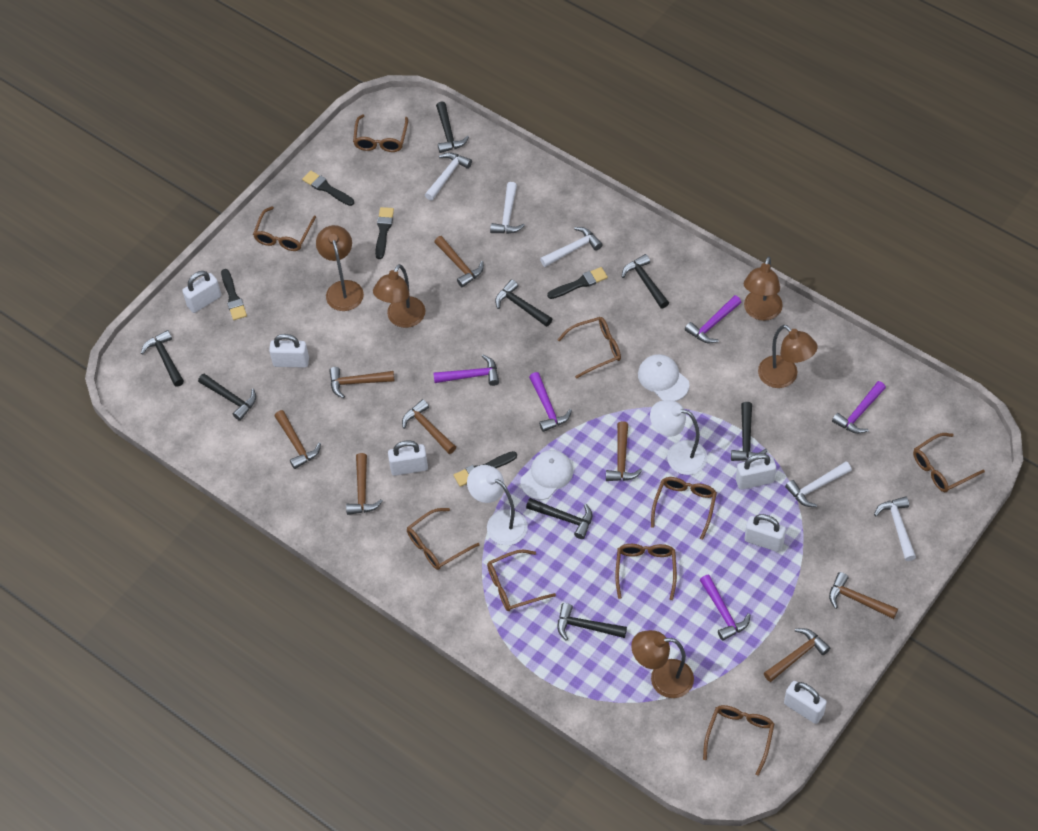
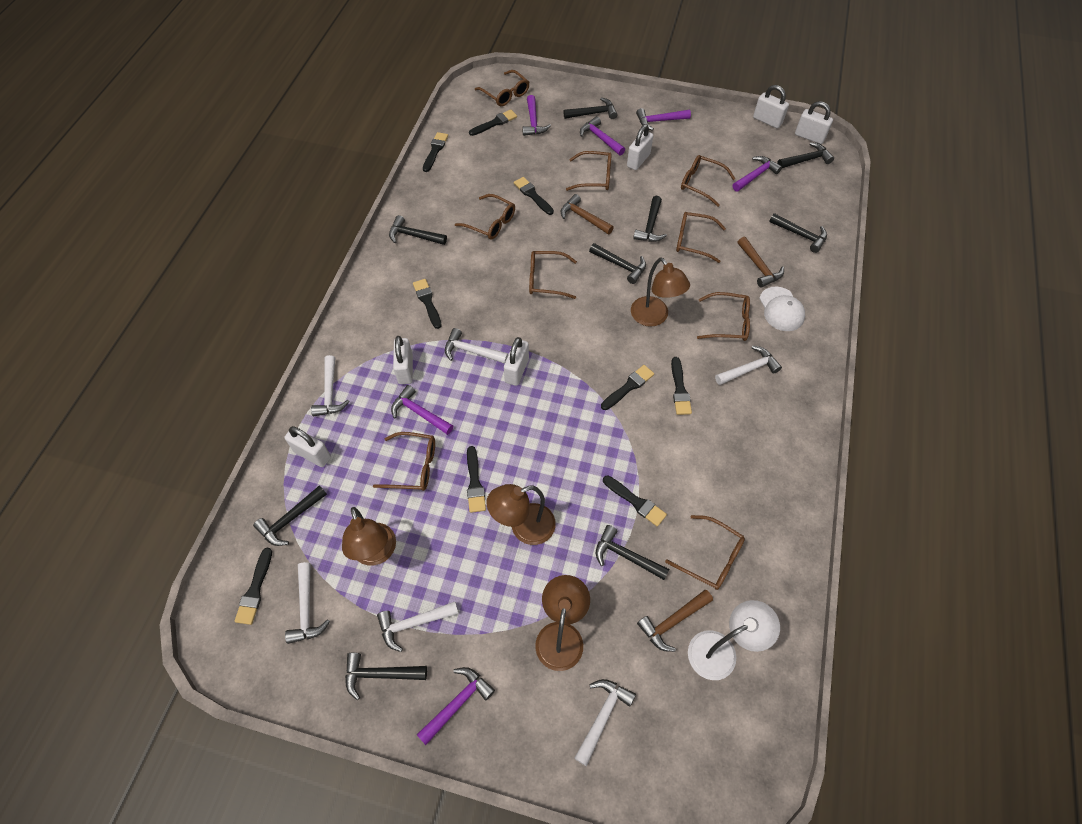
black brush: [221,269,247,320] [302,171,354,206] [375,207,394,259] [454,451,517,487] [547,267,608,299] = 5 -> [234,547,272,625] [413,279,442,329] [423,132,448,172] [467,446,486,513] [469,109,517,136] [514,177,554,215] [601,365,654,410] [603,475,667,527] [671,357,692,415] = 9
black hammer: [141,330,184,387] [198,374,256,421] [436,102,469,153] [495,279,552,327] [526,498,592,539] [557,603,627,641] [622,254,669,309] [731,402,768,461] = 8 -> [253,485,327,546] [345,653,427,700] [389,215,447,245] [563,98,618,119] [589,243,646,284] [596,525,669,580] [633,196,667,242] [769,213,827,253] [777,142,834,168] = 9
brown hammer: [275,410,321,469] [329,367,394,399] [346,453,383,515] [402,399,456,454] [434,236,484,287] [606,421,642,481] [764,628,830,682] [829,572,898,619] = 8 -> [561,194,614,234] [637,590,713,652] [738,237,784,288] = 3
brown lamp: [316,225,364,311] [373,264,425,328] [631,630,694,698] [744,256,783,321] [758,325,818,388] = 5 -> [342,507,396,566] [486,484,556,545] [535,575,590,671] [631,258,690,327] = 4
purple hammer: [433,355,499,386] [529,372,572,432] [685,295,741,343] [700,575,750,641] [832,381,886,434] = 5 -> [391,385,453,435] [417,667,495,745] [522,95,551,136] [580,116,625,156] [636,108,691,131] [733,156,782,192] = 6
white cap: [520,450,573,500] [638,354,689,401] = 2 -> [759,286,805,331] = 1
white hammer: [425,152,472,201] [490,182,525,234] [540,227,602,267] [785,462,852,507] [874,496,916,561] = 5 -> [285,562,330,644] [311,355,350,416] [377,602,459,652] [445,328,508,364] [574,679,636,766] [715,346,782,385] = 6
white lamp: [467,465,528,545] [650,400,707,475] = 2 -> [688,600,780,680] = 1

